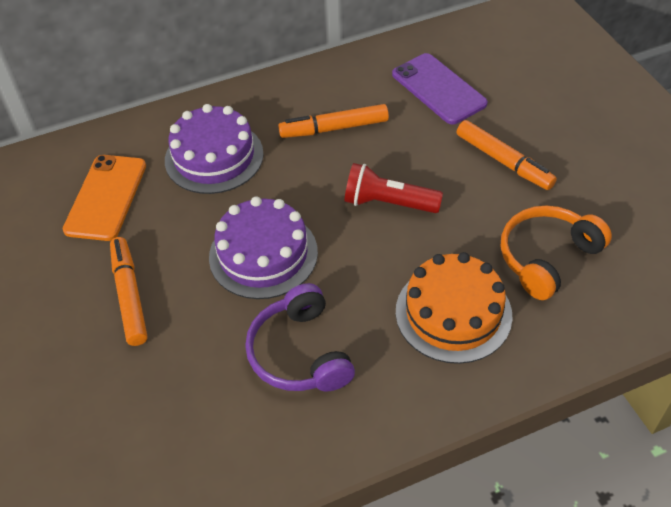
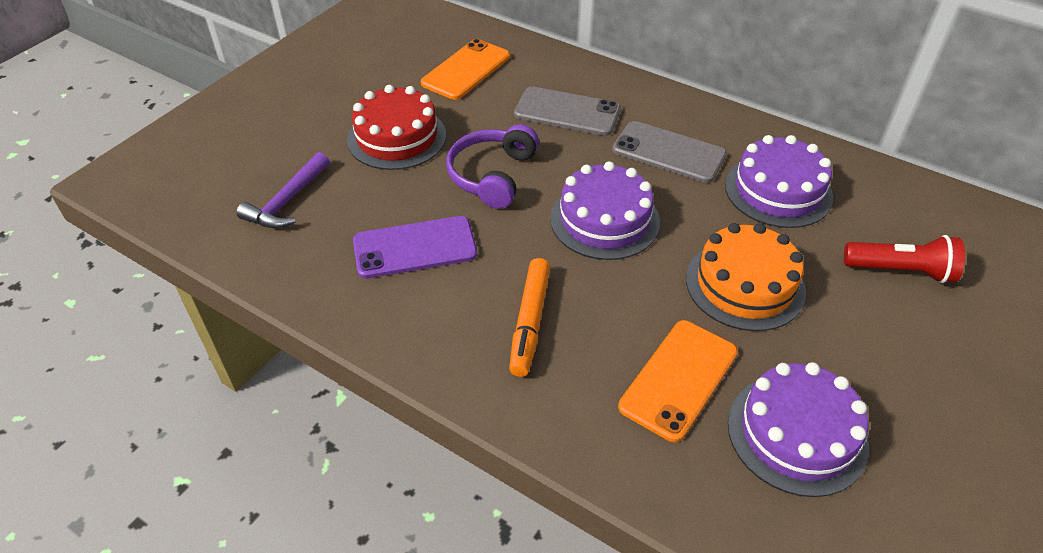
grey phone: none = 0 -> [514,86,621,136] [612,121,727,183] = 2
orange headphones: [501,206,612,300] = 1 -> none = 0
orange marker: [110,237,148,346] [278,104,389,138] [456,120,557,190] = 3 -> [509,258,550,377] = 1
orange phone: [63,155,146,241] = 1 -> [421,39,510,100] [618,320,738,442] = 2
purple cake: [165,104,264,194] [209,197,318,299] = 2 -> [550,161,660,260] [725,135,833,228] [728,362,869,497] = 3
purple hammer: none = 0 -> [236,152,330,228] = 1
red cake: none = 0 -> [347,85,446,170] = 1

